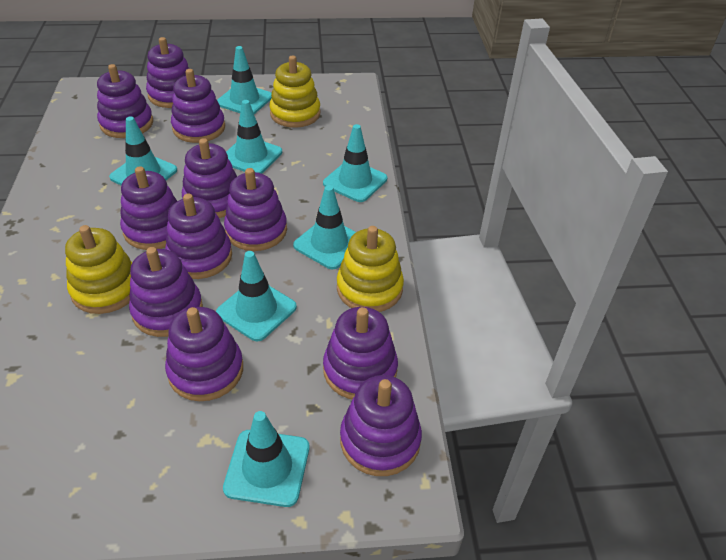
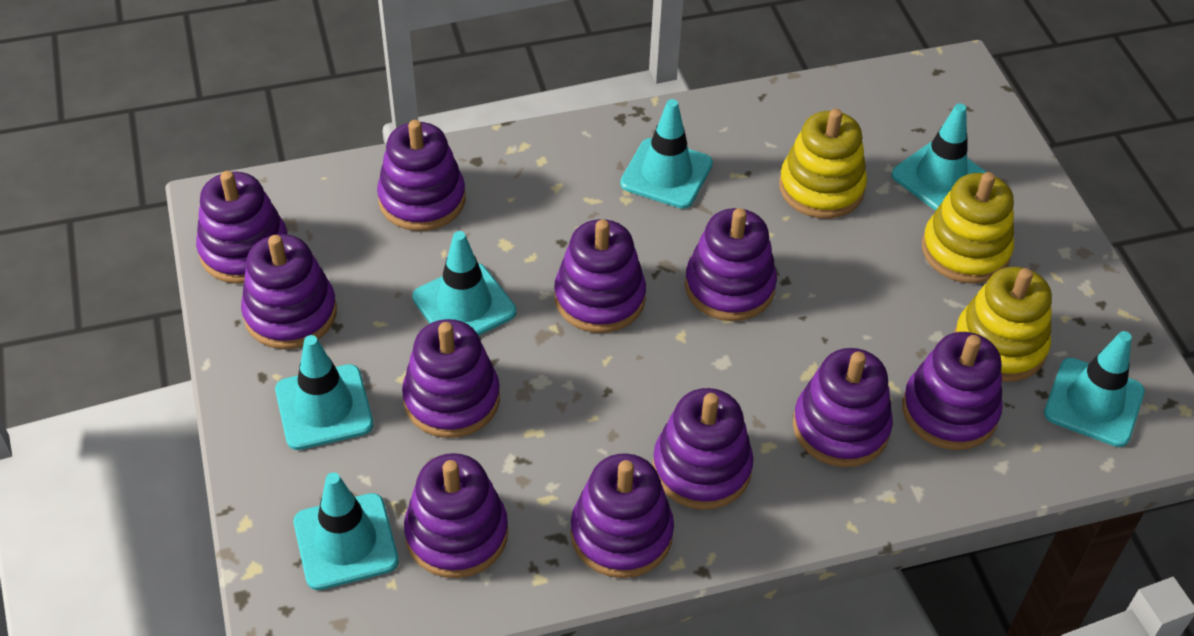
turquoise traffic cone: [109,116,177,185] [216,251,297,341] [217,46,272,114] [223,411,309,507] [226,100,282,174] [293,185,356,269] [323,124,387,202] = 7 -> [275,335,373,450] [294,472,399,590] [412,231,516,336] [620,99,713,209] [892,103,986,211] [1044,331,1145,447] = 6

